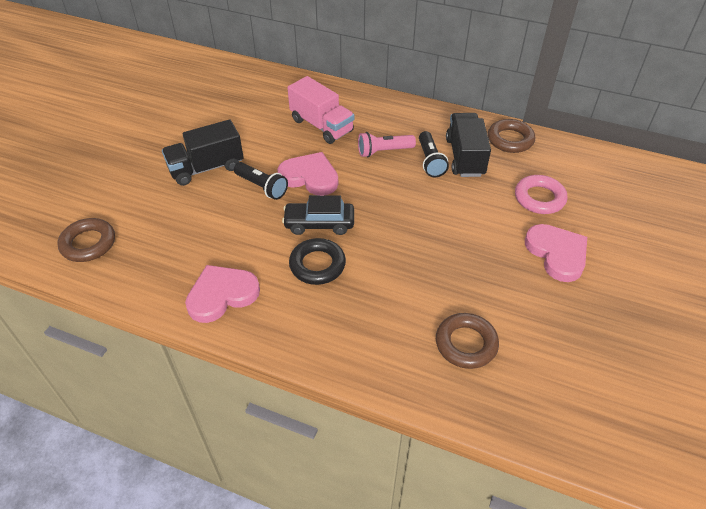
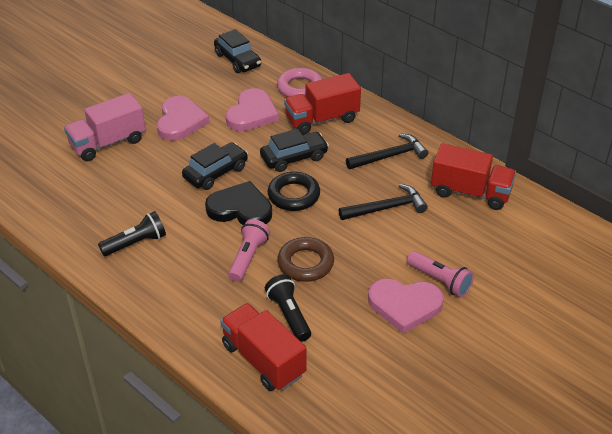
black car: [282,195,354,235] = 1 -> [182,142,248,190] [214,29,261,73] [260,129,329,172] = 3
black hammer: none = 0 -> [339,184,428,220] [346,134,428,169] = 2
black heart: none = 0 -> [205,181,272,225] = 1
black truck: [162,119,244,186] [446,113,491,177] = 2 -> none = 0
brown ring: [57,218,115,262] [436,313,499,369] [488,119,535,153] = 3 -> [277,237,334,282] = 1
pink flashlight: [358,132,416,157] = 1 -> [228,219,270,282] [407,251,474,297] = 2
red truck: none = 0 -> [220,303,307,391] [284,73,361,135] [431,143,516,210] = 3

